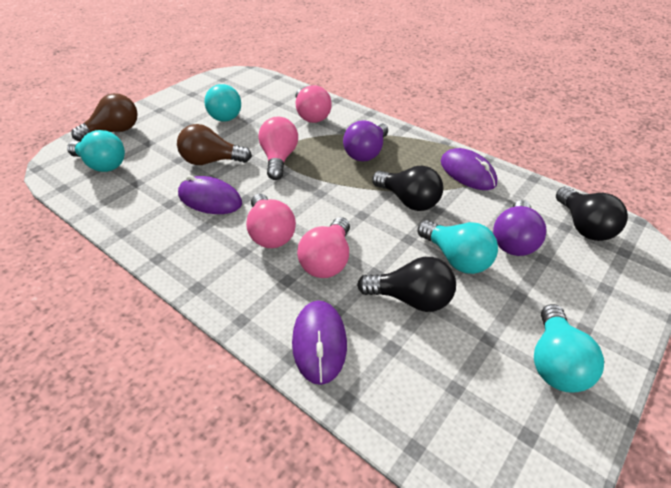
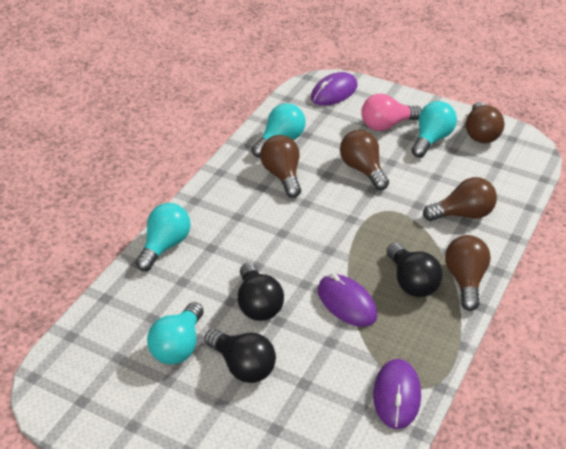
brown light bulb: [71,93,138,142] [177,124,252,165] = 2 -> [260,135,301,198] [340,130,389,190] [423,177,497,221] [445,235,491,311] [466,102,505,143] = 5
pink light bulb: [246,194,296,248] [258,117,298,180] [296,85,332,123] [297,217,350,278] = 4 -> [361,94,422,131] = 1
purple light bulb: [343,121,388,161] [493,200,546,256] = 2 -> none = 0

